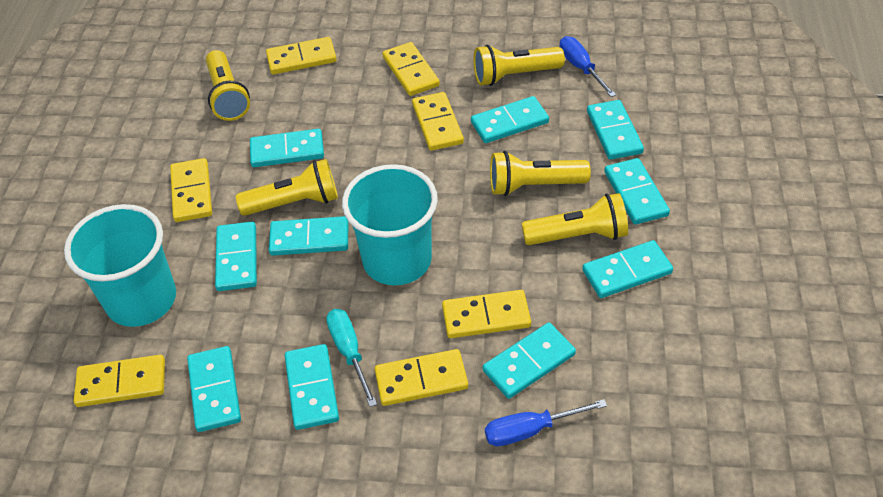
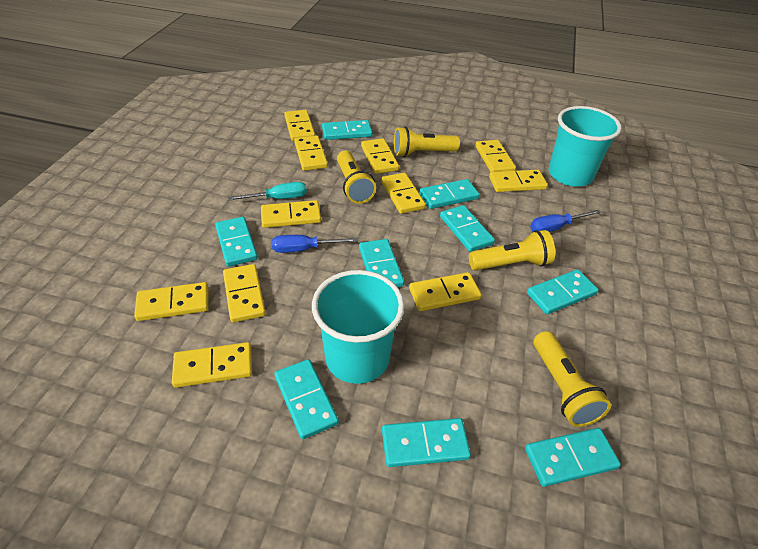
turquoise domino: [187,346,241,432] [215,222,257,291] [250,129,324,167] [269,216,348,256] [285,344,339,430] [471,96,549,143] [483,322,576,399] [582,240,673,298] [587,100,644,160] [604,158,670,225] = 10 -> [215,217,258,266] [275,359,339,439] [322,120,373,140] [359,239,404,287] [382,418,471,467] [419,179,479,209] [440,205,495,252] [525,428,621,487] [527,269,599,314] = 9
yellow domino: [74,355,165,407] [170,158,212,222] [266,37,337,74] [375,349,468,406] [382,42,440,96] [412,92,464,151] [442,290,531,338] = 7 -> [134,282,209,321] [172,342,252,388] [223,264,266,322] [261,200,321,228] [284,110,315,141] [294,136,328,171] [361,138,399,174] [381,173,426,214] [409,272,481,311] [475,140,516,172] [489,170,548,192] = 11
yellow flashlight: [206,50,250,121] [236,159,338,216] [474,45,565,86] [490,151,591,196] [522,193,628,245] = 5 -> [337,151,376,204] [394,126,460,157] [469,230,555,271] [533,331,611,427] = 4

